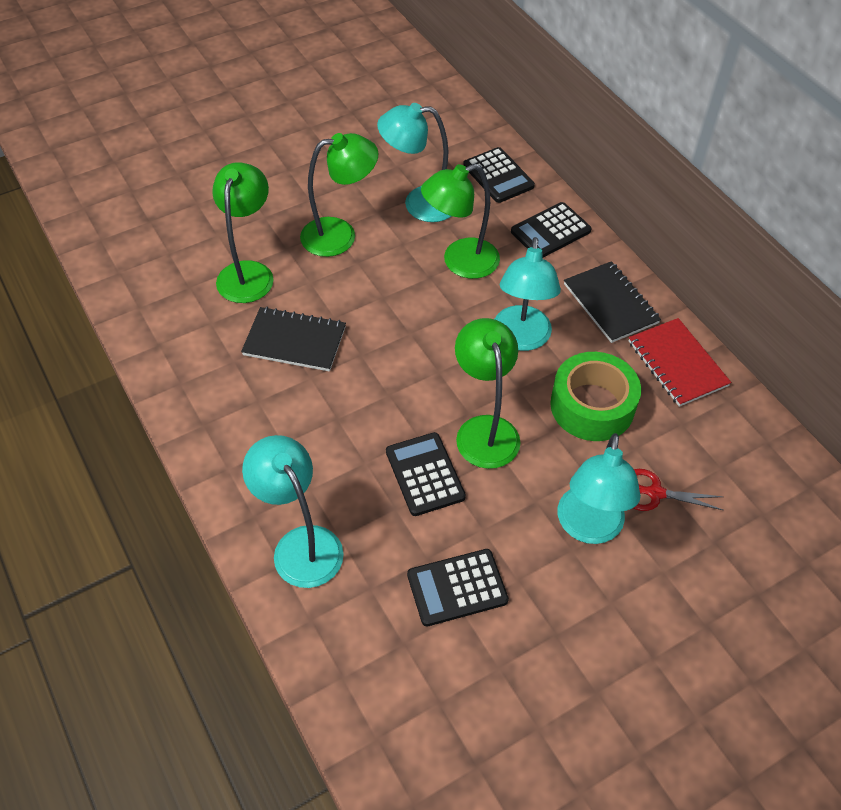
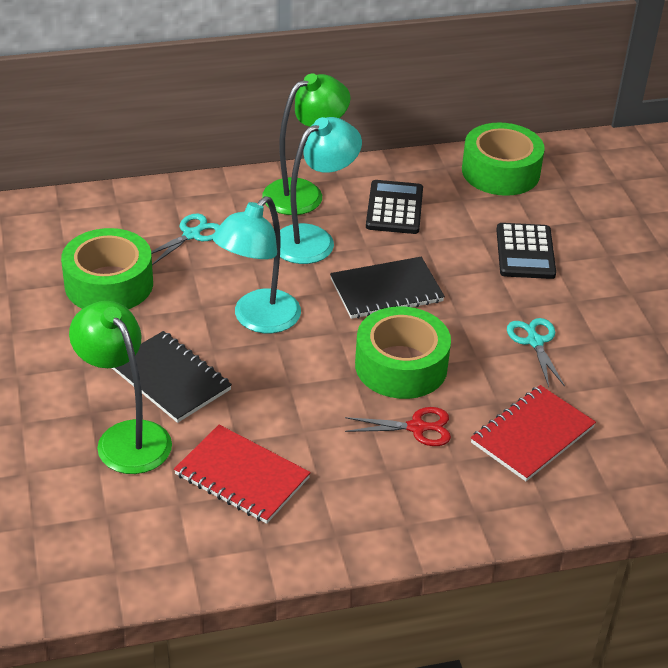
black calculator: [386,432,466,516] [407,549,509,627] [463,147,535,203] [511,202,592,258] = 4 -> [366,180,423,234] [496,223,556,279] = 2
green lamp: [212,162,274,303] [300,133,378,257] [421,164,500,279] [455,318,521,469] = 4 -> [69,301,172,474] [262,73,351,215] = 2
green tape: [550,352,641,441] = 1 -> [61,228,153,309] [355,306,451,399] [462,122,545,196] = 3
red notebook: [629,318,731,407] = 1 -> [174,425,311,524] [471,385,596,481] = 2
turquoise lamp: [242,435,344,588] [377,103,451,222] [495,237,561,351] [558,433,641,544] = 4 -> [213,196,301,333] [280,117,362,264] = 2
turquoise scissors: none = 0 -> [151,214,220,265] [507,318,565,387] = 2

